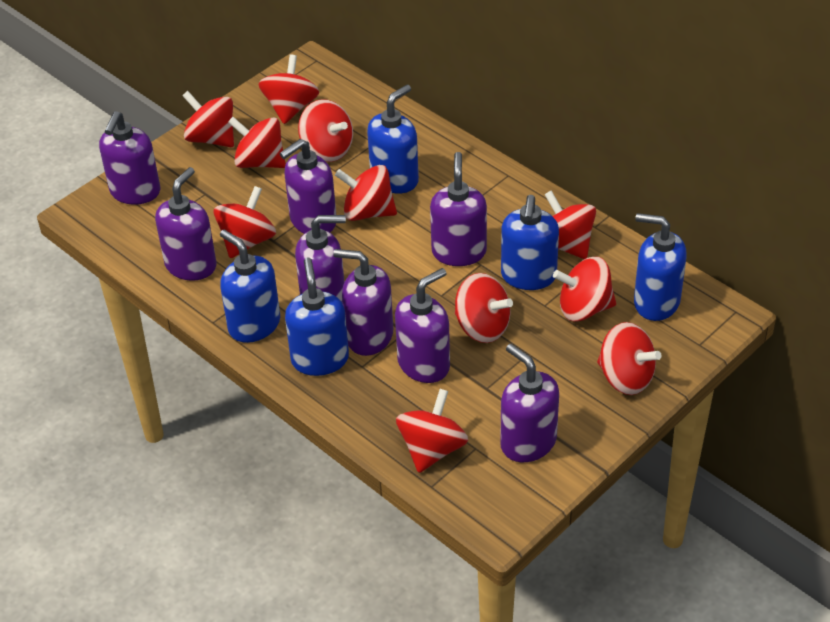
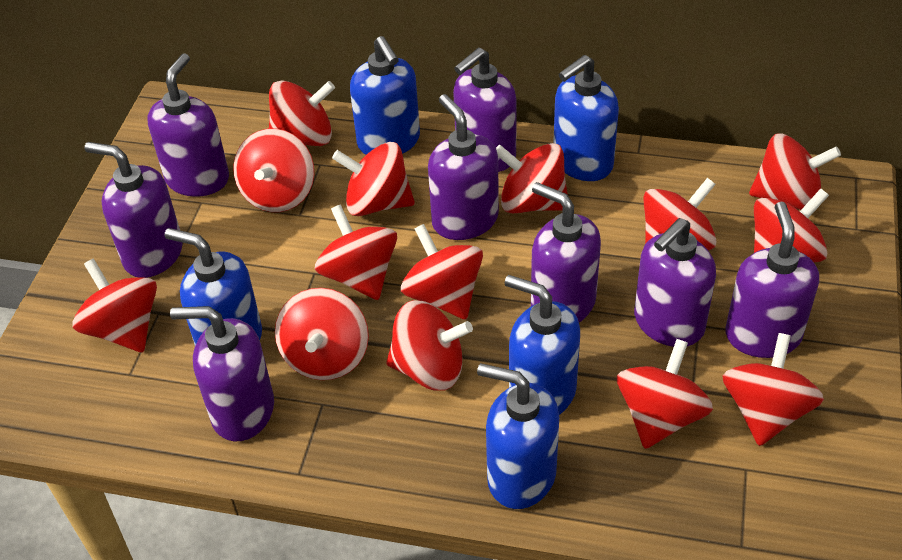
red spinning top: [182,91,234,147] [214,186,276,258] [228,117,286,168] [258,55,319,124] [298,99,353,162] [335,165,397,221] [396,389,468,473] [455,273,513,343] [544,190,596,259] [553,257,616,321] [597,322,661,395] = 11 -> [72,258,157,353] [233,128,314,212] [269,80,335,146] [275,288,369,380] [315,204,397,300] [332,142,415,216] [386,300,473,391] [401,224,483,320] [496,143,568,213] [617,339,713,449] [643,178,717,250] [723,333,824,446] [749,133,841,210] [754,188,829,263] = 14

